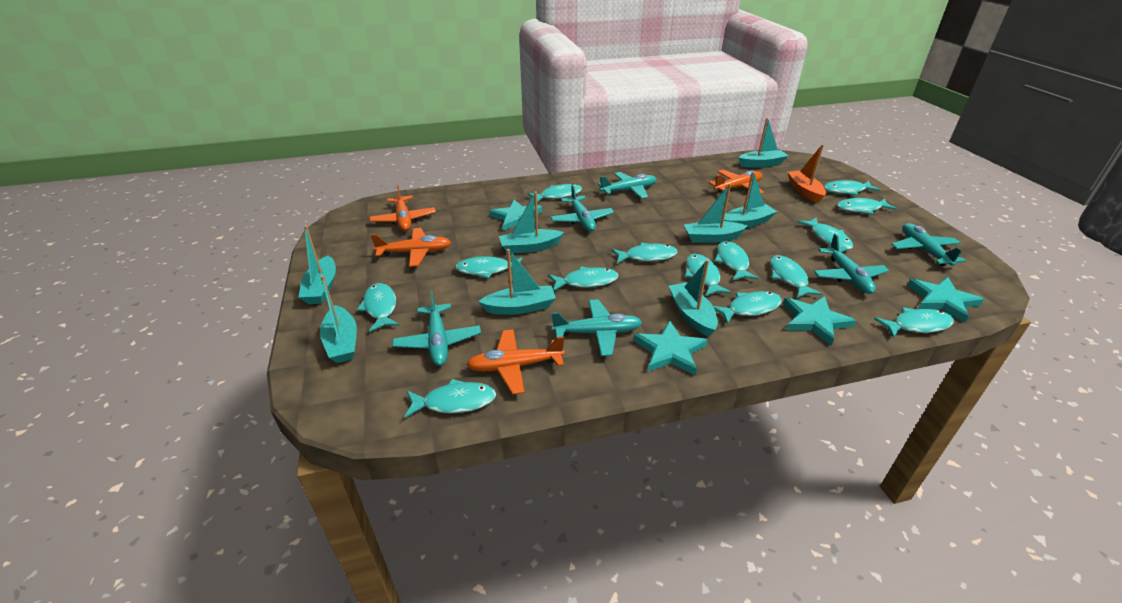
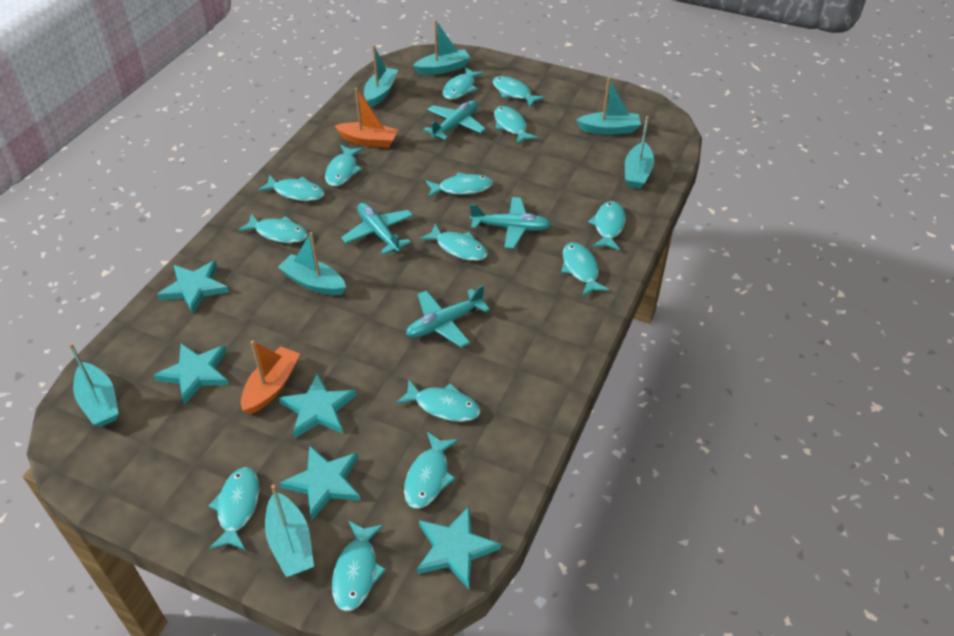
orange boat: [788,144,826,203] = 1 -> [241,340,300,414] [335,88,398,148] = 2
orange plane: [370,184,436,231] [371,228,451,267] [466,329,564,395] [709,170,764,194] = 4 -> none = 0
turquoise boat: [298,225,336,304] [320,275,357,363] [478,249,556,315] [499,191,564,254] [669,260,718,337] [684,183,748,243] [724,171,777,228] [738,118,788,167] = 8 -> [69,343,118,427] [265,485,314,577] [278,232,346,295] [364,45,398,108] [413,20,471,75] [576,78,641,135] [625,116,654,189] = 7
turquoise plane: [392,290,481,366] [550,185,614,232] [551,299,642,356] [597,172,657,199] [814,234,889,294] [891,223,966,266] = 6 -> [341,203,413,254] [406,285,490,347] [423,100,486,140] [470,197,552,249] = 4
turquoise star: [490,199,542,231] [633,320,708,375] [783,296,856,346] [907,277,984,323] = 4 -> [154,343,229,405] [157,260,229,313] [279,373,356,438] [280,445,361,520] [417,507,501,589] = 5

